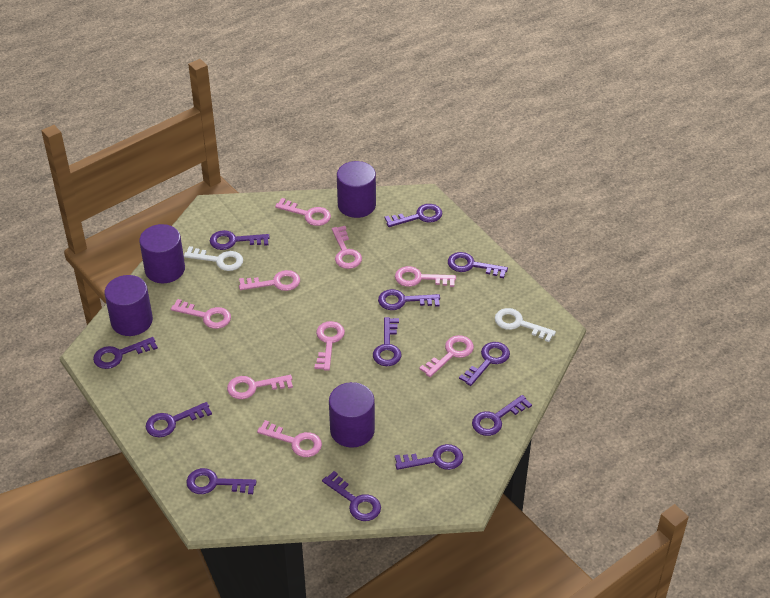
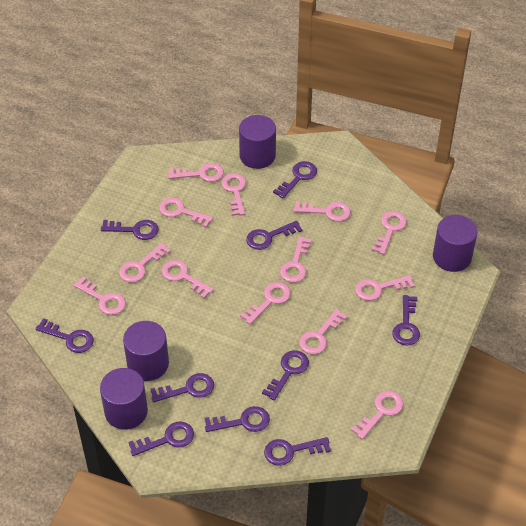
pink key: [171,299,231,329] [227,375,293,399] [239,270,300,291] [257,420,322,457] [275,198,331,226] [315,321,345,371] [332,226,362,269] [395,266,456,287] [419,335,474,377] = 9 -> [74,276,126,315] [119,243,171,283] [159,198,213,228] [162,260,214,299] [168,163,224,182] [221,173,246,216] [240,282,291,324] [280,236,312,283] [294,201,351,222] [299,309,348,354] [351,391,404,439] [355,275,415,301] [372,211,407,255] = 13
purple key: [93,337,158,369] [146,402,212,437] [187,468,256,494] [210,230,270,250] [322,471,381,521] [373,317,401,366] [378,289,440,310] [385,204,442,227] [395,444,463,470] [448,252,508,278] [459,342,510,386] [472,395,532,436] = 12 -> [35,318,94,353] [101,220,159,240] [128,421,194,456] [150,373,214,402] [204,406,270,432] [246,221,302,250] [262,350,309,400] [264,437,331,466] [273,161,317,199] [392,295,420,346] = 10
white key: [184,246,243,271] [495,308,556,342] = 2 -> none = 0

